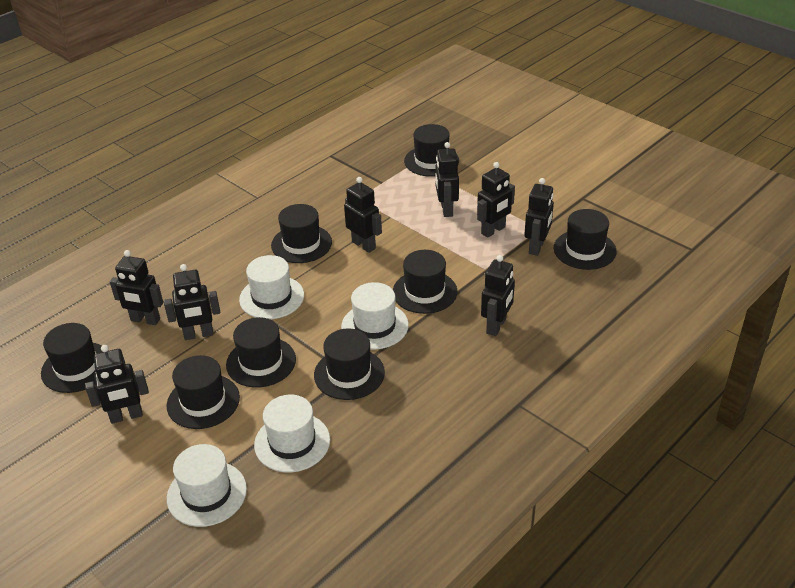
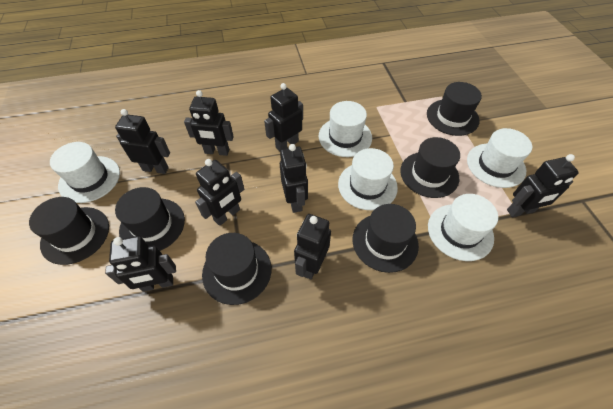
black hat: [41,323,102,393] [167,355,240,429] [226,317,296,388] [271,204,332,263] [314,328,385,400] [393,250,457,314] [404,124,459,177] [554,209,617,270] = 8 -> [29,197,109,265] [115,187,185,251] [202,233,271,305] [352,204,419,273] [400,137,460,198] [427,82,482,136] = 6
white hat: [167,444,247,527] [239,255,304,319] [254,395,330,473] [341,282,409,349] = 4 -> [50,142,120,203] [319,101,372,157] [338,148,398,210] [428,194,498,261] [467,128,532,188] = 5

